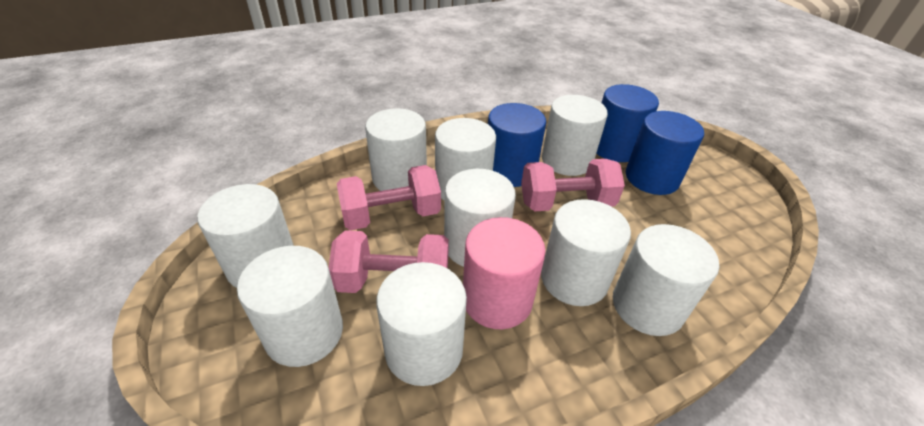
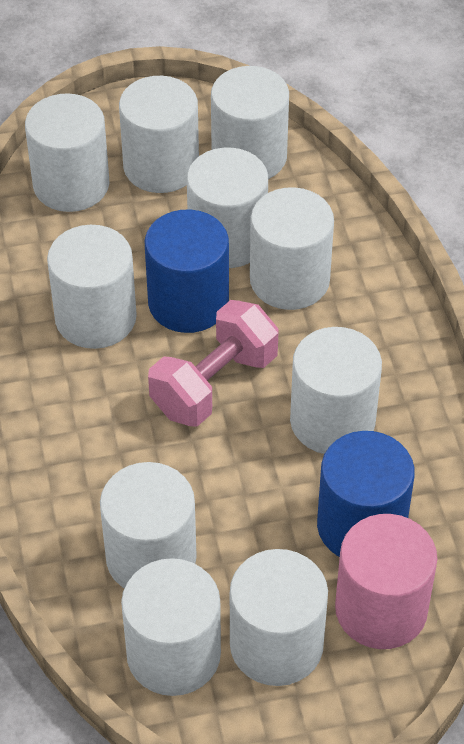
blue cylinder: [488,103,546,187] [596,84,659,162] [626,111,704,195] = 3 -> [145,210,229,333] [317,431,415,557] = 2
pink dumbbell: [329,230,449,293] [337,165,441,230] [521,159,625,211] = 3 -> [148,300,279,427] = 1
white cylinder: [197,184,294,288] [237,246,343,367] [365,108,427,191] [376,262,467,386] [435,118,496,201] [444,169,516,267] [541,199,631,306] [542,95,608,176] [613,224,719,336] = 9 -> [25,93,110,212] [47,225,137,349] [100,462,197,588] [119,76,199,193] [121,558,221,696] [187,148,268,268] [211,66,289,179] [230,549,328,686] [250,187,334,310] [290,327,382,454] = 10

